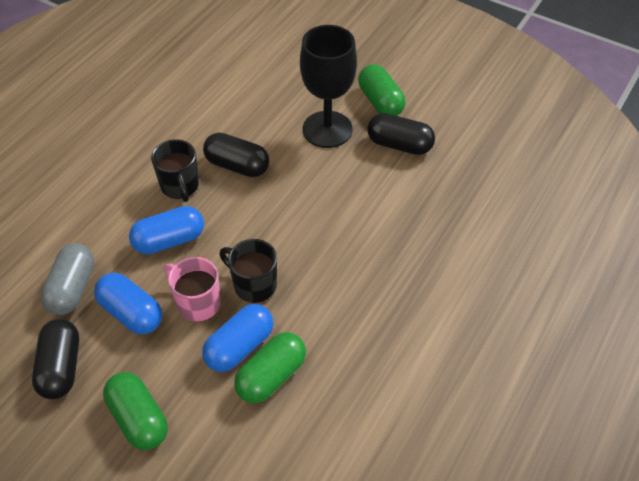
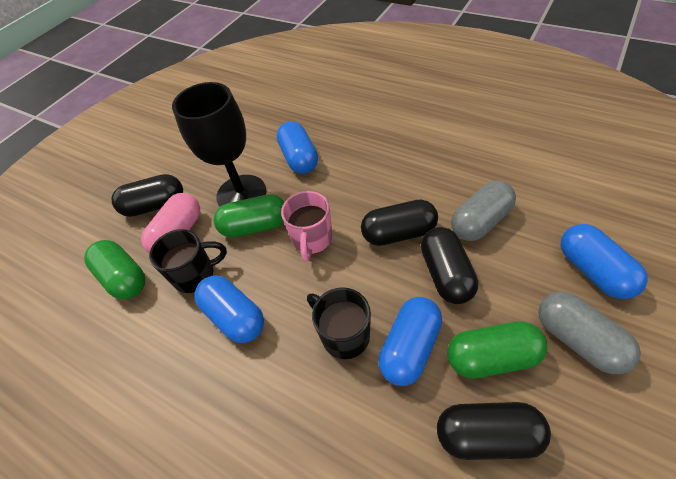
black capsule: [32,319,79,399] [203,133,269,177] [367,113,435,155] = 3 -> [112,174,183,217] [361,200,438,246] [421,227,478,304] [437,402,551,460] = 4
blue capsule: [94,273,162,335] [129,206,204,254] [202,304,273,372] = 3 -> [194,275,264,343] [277,121,318,174] [378,297,442,386] [561,224,648,299] = 4
grey capsule: [40,243,94,315] = 1 -> [451,181,516,241] [538,292,641,374] = 2
pink capsule: none = 0 -> [141,193,200,253] = 1

